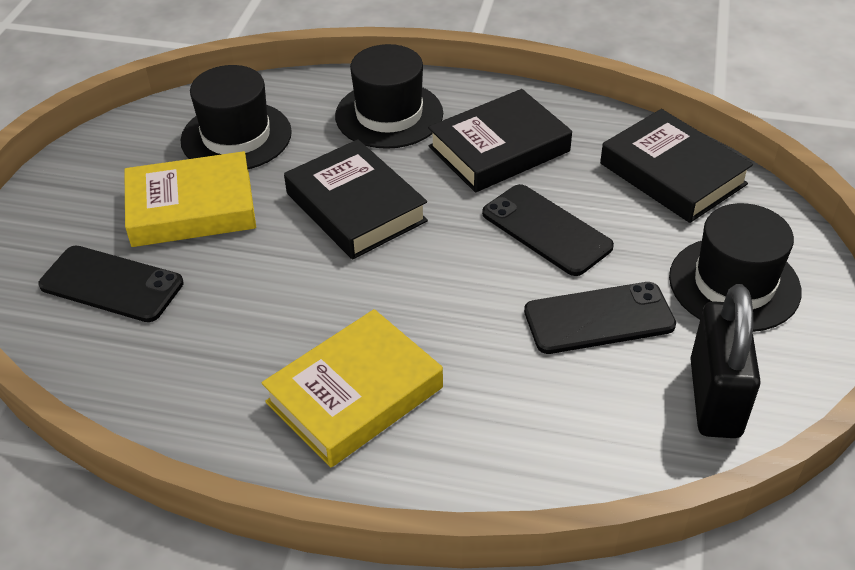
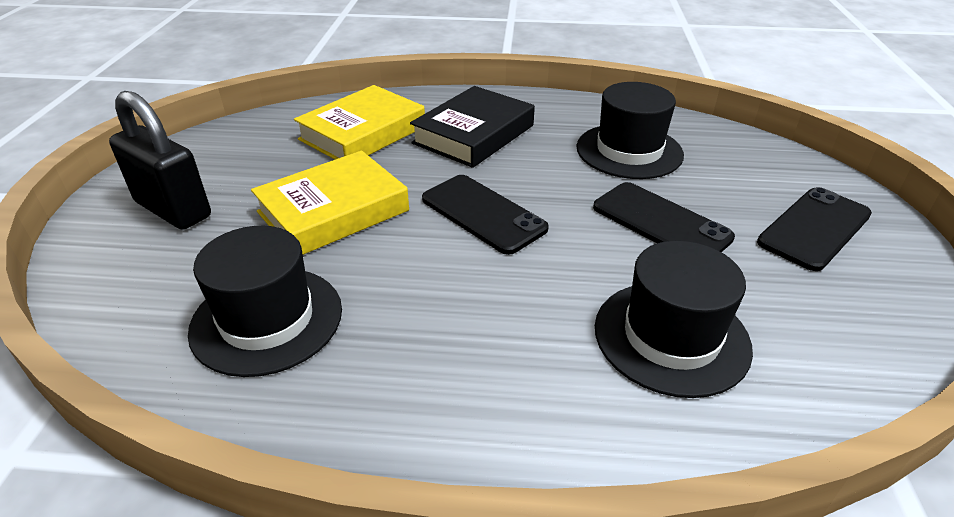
black book: [284,139,428,259] [428,89,572,192] [600,109,753,223] = 3 -> [410,86,535,168] = 1

